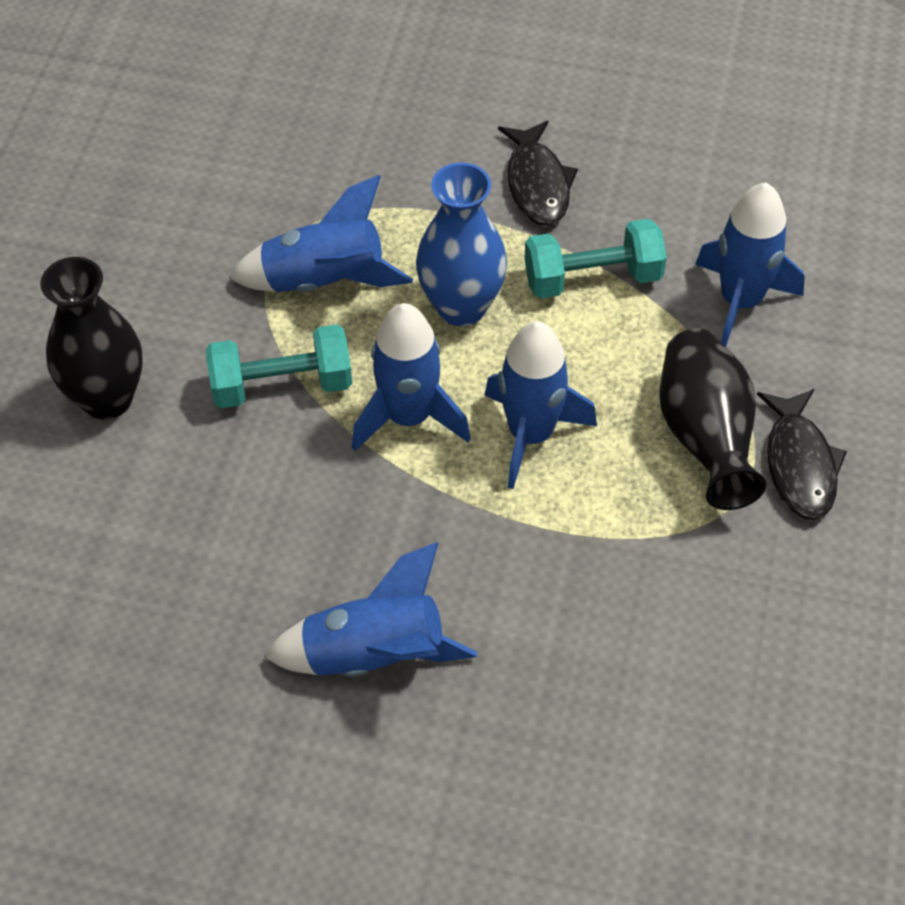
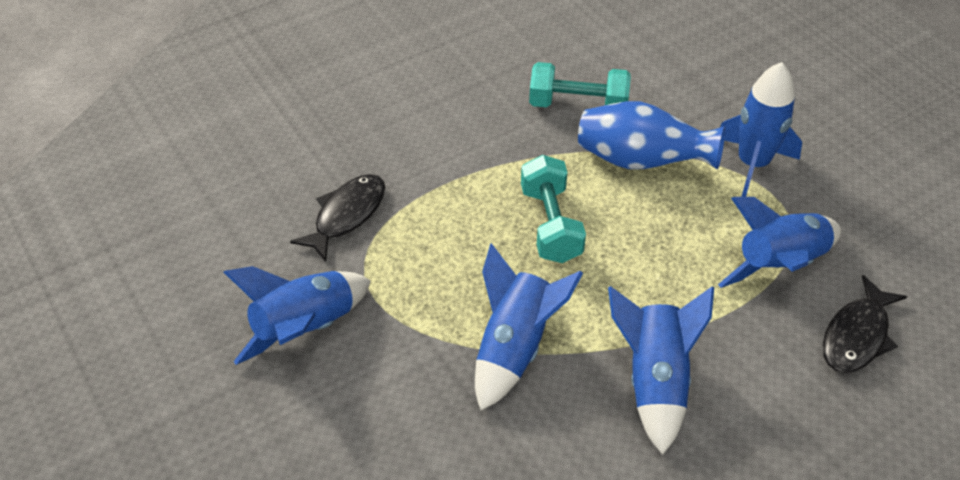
black vase: [40,257,143,420] [659,329,766,510] = 2 -> none = 0

